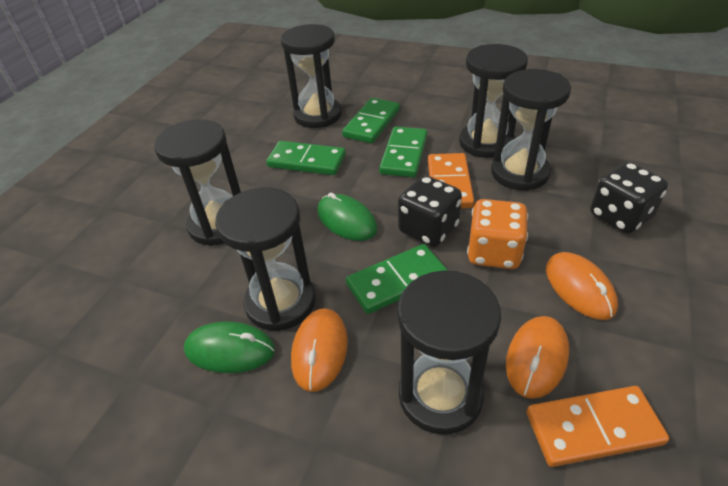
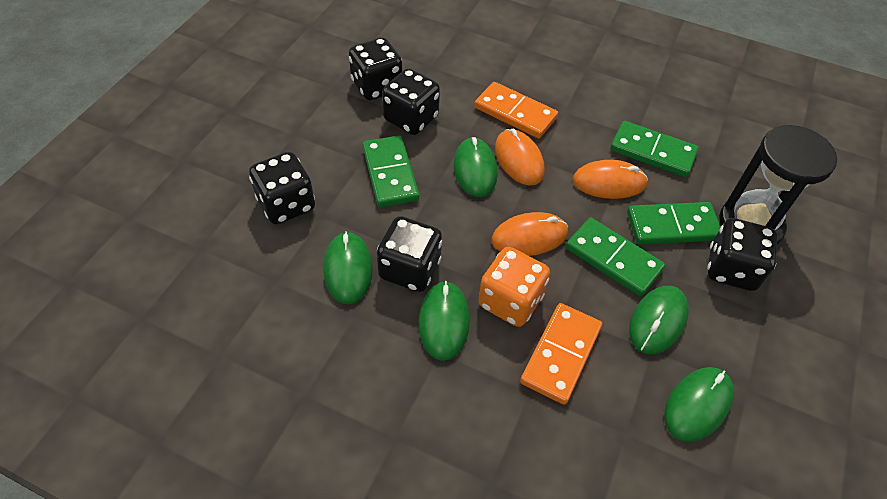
black dice: [398,175,462,247] [591,162,668,234] = 2 -> [249,152,315,224] [349,38,402,100] [377,216,442,292] [382,69,440,135] [707,218,777,291] = 5
black hourglass: [154,119,241,246] [215,188,316,331] [281,24,342,128] [397,271,501,435] [459,44,528,158] [491,69,571,191] = 6 -> [719,125,837,244] = 1
green mouse: [184,322,275,373] [317,193,378,241] = 2 -> [323,231,373,304] [419,281,470,361] [454,137,498,197] [629,286,689,354] [664,367,734,442] = 5

